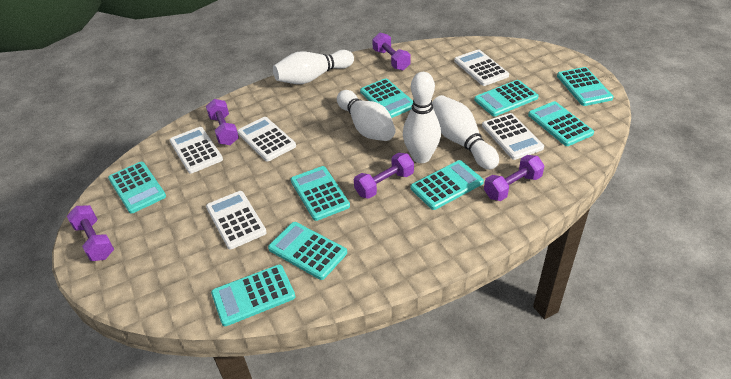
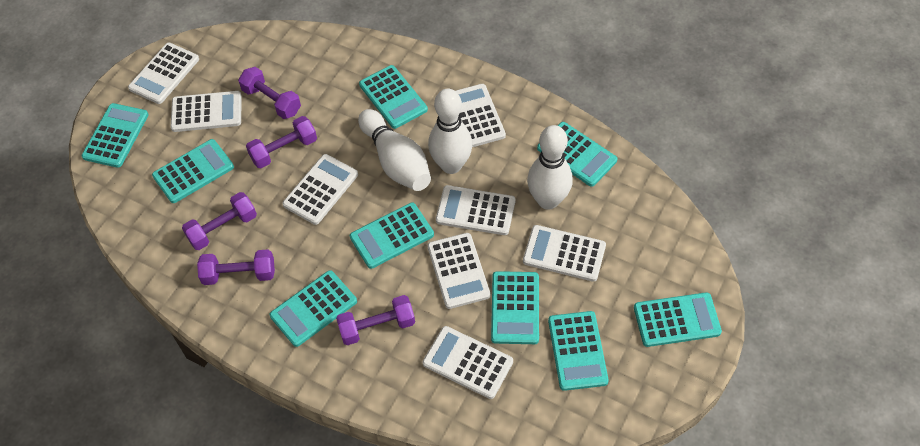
white bowling pin: [273,50,354,84] [337,90,396,141] [403,72,441,163] [432,95,499,170] = 4 -> [358,109,431,191] [428,89,472,174] [527,125,573,210] = 3
white calculator: [170,127,223,174] [206,191,267,249] [237,117,296,162] [454,50,509,86] [482,113,544,160] = 5 -> [128,43,199,104] [171,91,242,132] [282,154,358,225] [423,326,513,399] [427,233,490,309] [436,185,515,235] [456,84,506,147] [523,225,606,282] = 8

